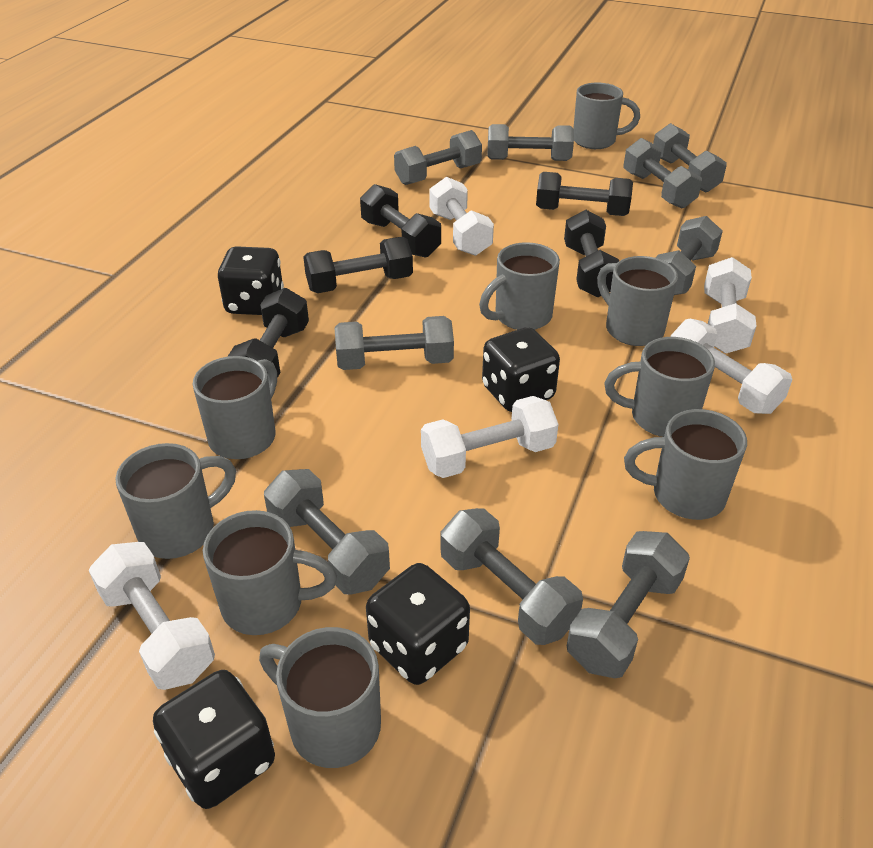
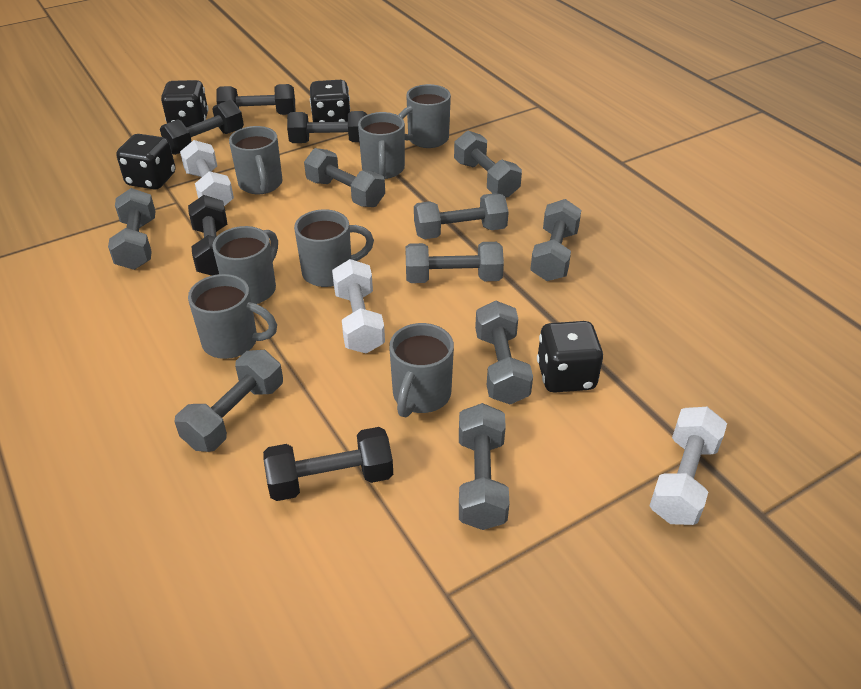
grey mug: [116,443,236,559] [193,356,277,459] [203,510,337,635] [259,627,381,768] [479,242,560,330] [574,83,640,149] [597,256,678,346] [604,337,715,437] [624,409,747,520] = 9 -> [188,274,277,359] [212,226,278,304] [229,126,283,194] [294,209,374,287] [358,112,405,179] [389,323,454,418] [398,84,451,148] = 7
white dumbbell: [89,542,215,690] [421,396,559,478] [429,177,494,256] [671,319,793,414] [704,257,756,353] = 5 -> [180,140,234,206] [332,259,385,354] [649,407,727,525] = 3

